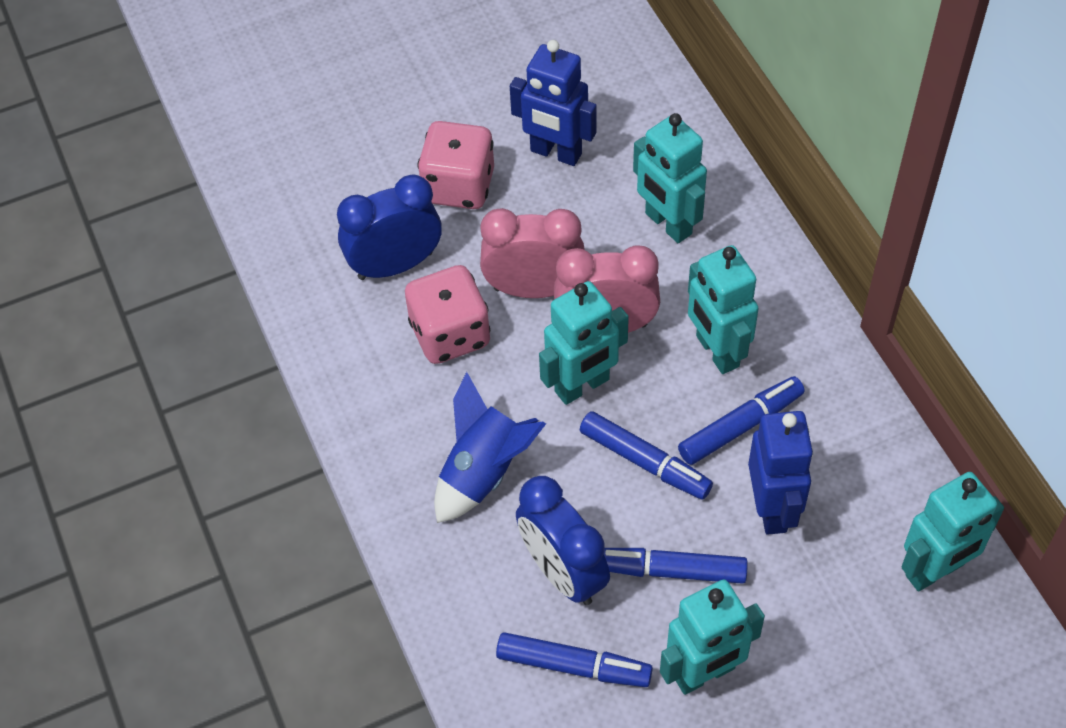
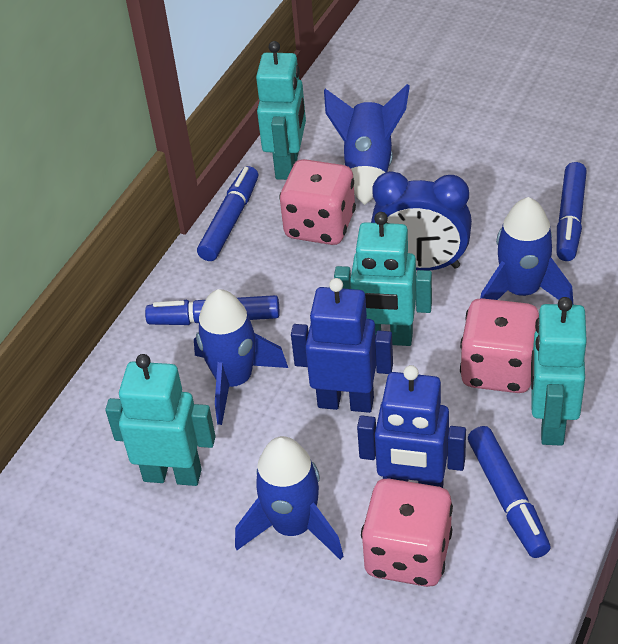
blue clock: [337,174,442,280] [516,476,610,605] = 2 -> [371,171,472,271] = 1
blue rocket: [434,372,546,523] = 1 -> [194,289,288,425] [235,436,343,560] [324,84,410,205] [480,197,573,305] = 4
pink clock: [480,208,584,298] [554,245,660,333] = 2 -> none = 0
pink dice: [405,265,490,364] [418,121,494,209] = 2 -> [279,159,356,245] [361,478,453,587] [460,298,539,393] = 3
turquoise robot: [539,281,629,405] [633,113,707,243] [660,580,765,695] [688,245,759,374] [901,472,1004,592] = 5 -> [105,354,216,486] [256,41,306,180] [334,212,432,346] [531,297,587,446] = 4

